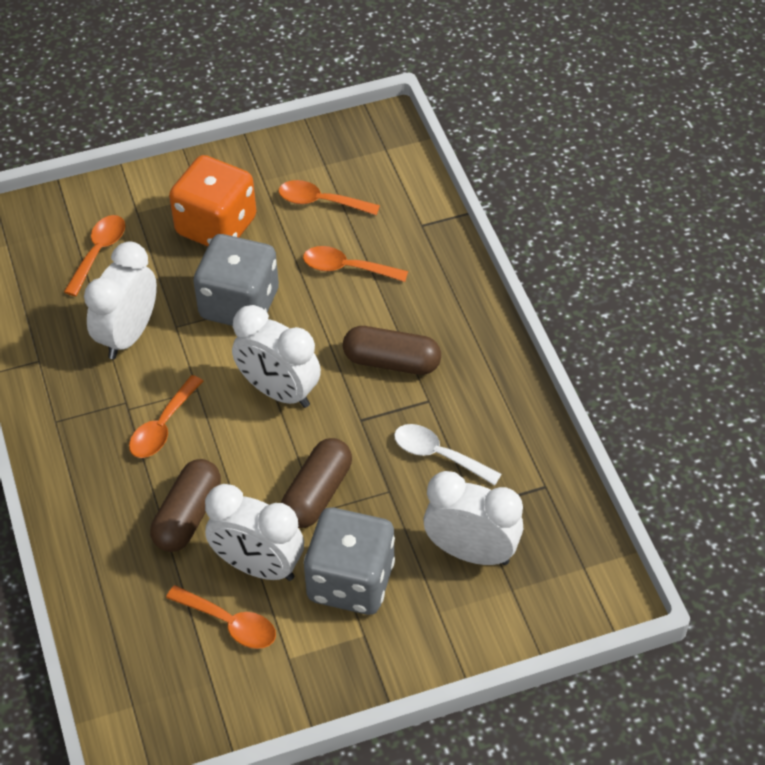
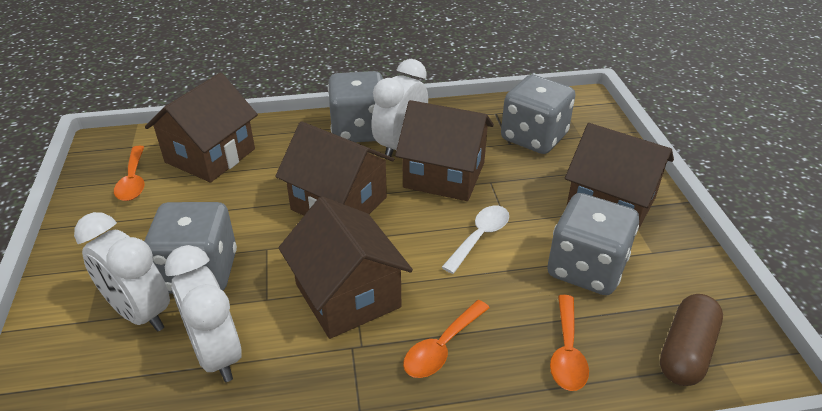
brown capsule: [150,459,221,552] [281,438,352,528] [343,326,441,375] = 3 -> [660,294,723,386] = 1
brown house: none = 0 -> [145,72,258,183] [275,121,394,216] [278,196,413,339] [395,100,494,201] [565,123,674,230] = 5
grey dice: [193,234,279,326] [304,507,395,615] = 2 -> [144,202,237,294] [328,71,383,142] [501,75,575,154] [548,193,639,295] = 4
orange dice: [169,155,256,246] = 1 -> none = 0
orange spoon: [64,215,125,296] [129,375,203,458] [166,585,276,649] [278,180,380,215] [303,246,408,282] = 5 -> [114,145,145,201] [403,300,490,378] [550,295,589,391] = 3
white clock: [84,241,157,359] [205,484,304,581] [232,305,321,408] [423,471,523,565] = 4 -> [74,212,170,332] [165,245,242,382] [371,59,428,156] = 3

